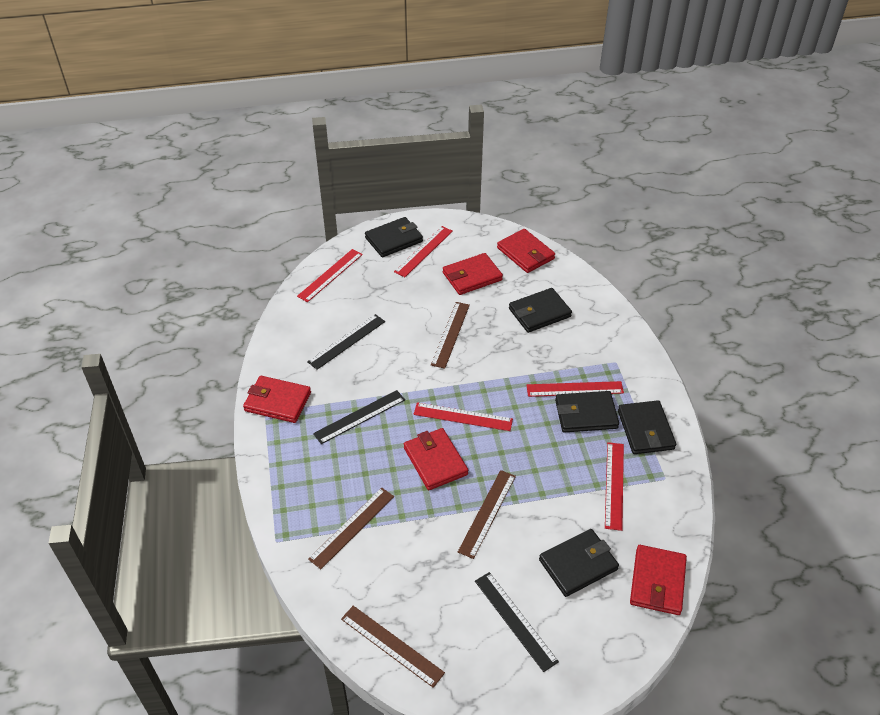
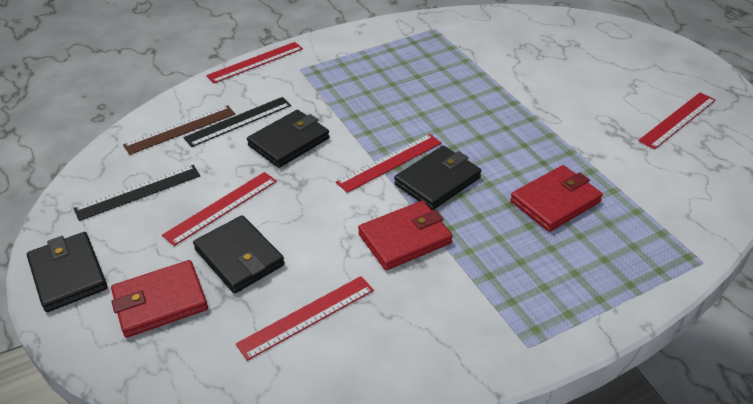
black ruler: [307,314,385,370] [313,390,405,444] [475,572,559,672] = 3 -> [74,165,200,221] [184,97,291,147] = 2
black wallet: [365,217,423,257] [509,288,572,333] [539,529,619,597] [555,391,619,433] [618,400,676,454] = 5 -> [27,232,108,312] [193,215,285,294] [247,110,330,168] [394,146,481,210] = 4
brown ruler: [308,488,394,569] [341,606,445,688] [431,302,470,369] [458,470,516,559] = 4 -> [123,105,235,155] = 1
red wallet: [243,376,311,423] [404,428,468,490] [443,253,503,295] [497,229,555,273] [630,545,687,615] = 5 -> [111,260,208,338] [358,201,453,270] [510,165,603,232] = 3

